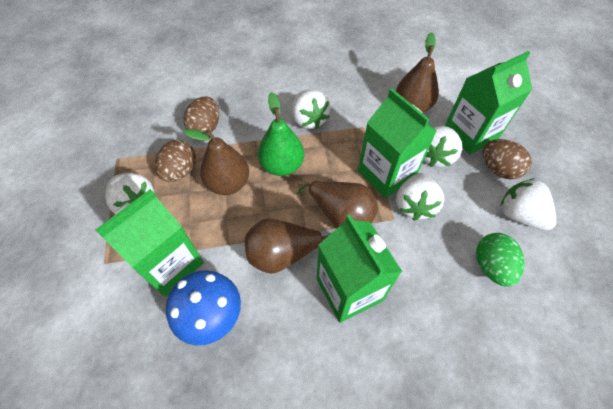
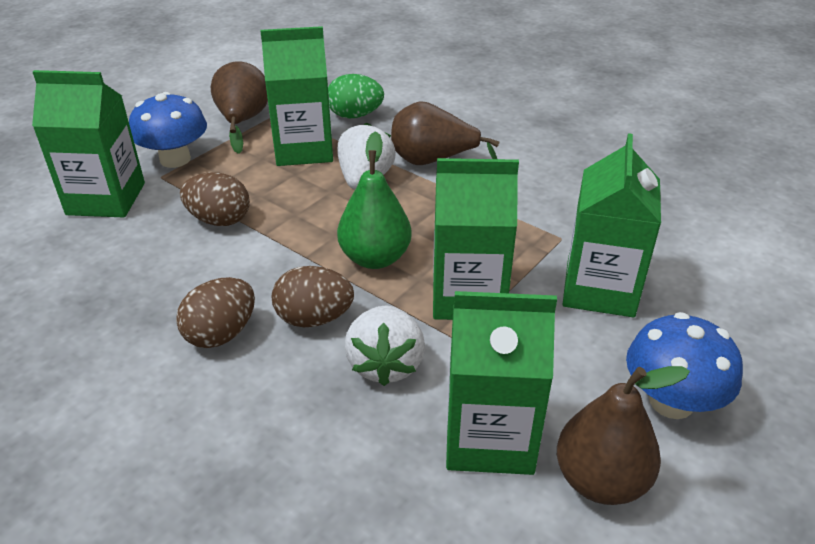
blue mushroom: [166,270,241,345] = 1 -> [129,92,207,168] [626,312,743,419] = 2
brown pear: [183,129,249,195] [245,218,328,274] [296,180,378,228] [396,32,439,112] = 4 -> [211,61,268,154] [391,101,499,165] [557,366,690,505] = 3
green carton: [96,189,204,297] [317,214,402,323] [358,88,436,198] [445,51,532,154] = 4 -> [32,70,145,218] [260,26,333,166] [433,158,519,320] [446,291,557,475] [563,133,661,318] = 5
white strawberry: [105,173,156,213] [293,90,331,129] [396,173,444,221] [424,126,462,167] [501,178,557,230] = 5 -> [337,123,396,189] [344,305,425,386] = 2

